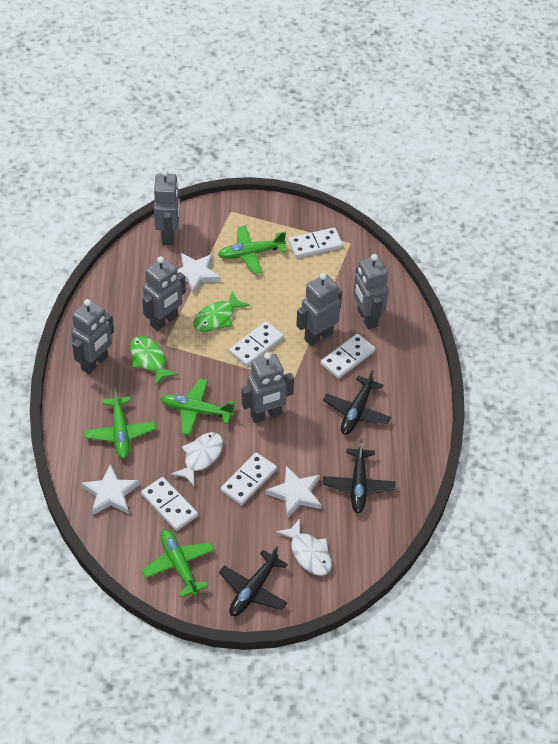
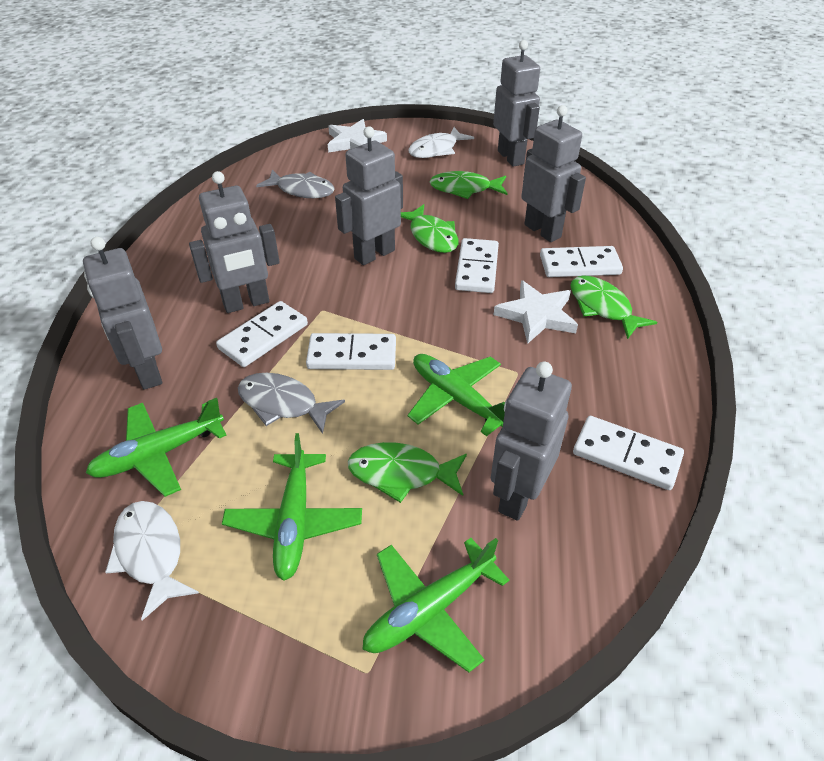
black plane: [219,546,288,616] [323,369,391,435] [323,439,395,513] = 3 -> none = 0
green fish: [130,336,178,386] [194,291,250,332] = 2 -> [348,442,467,503] [401,204,459,253] [429,171,507,199] [570,276,657,339] = 4
grey fish: none = 0 -> [238,373,345,434] [256,170,335,198] = 2
white star: [81,464,140,515] [177,253,221,295] [265,466,321,518] = 3 -> [328,119,387,152] [494,280,578,344] = 2

